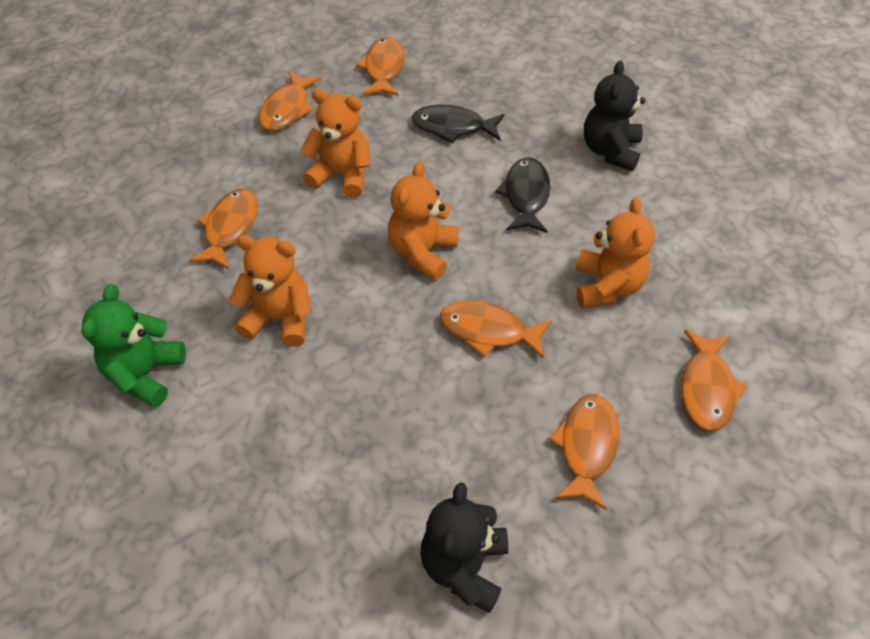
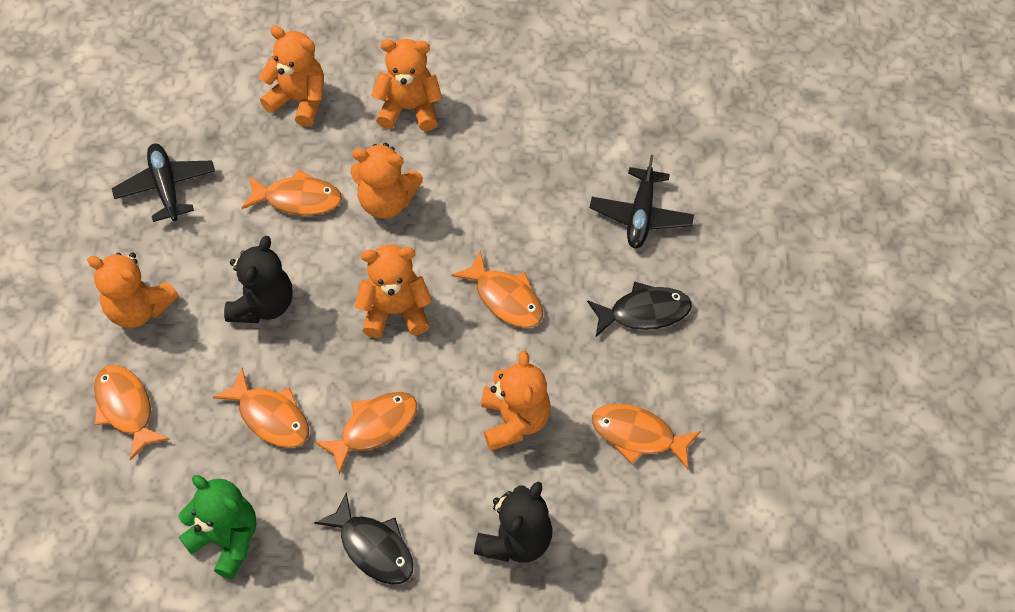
black plane: none = 0 -> [112,143,215,222] [590,155,694,248] = 2
orange teddy bear: [229,235,312,347] [301,89,371,198] [388,161,459,280] [576,197,655,308] = 4 -> [87,253,179,328] [259,26,324,127] [351,143,423,219] [355,244,432,338] [371,39,442,131] [481,350,551,451] = 6

